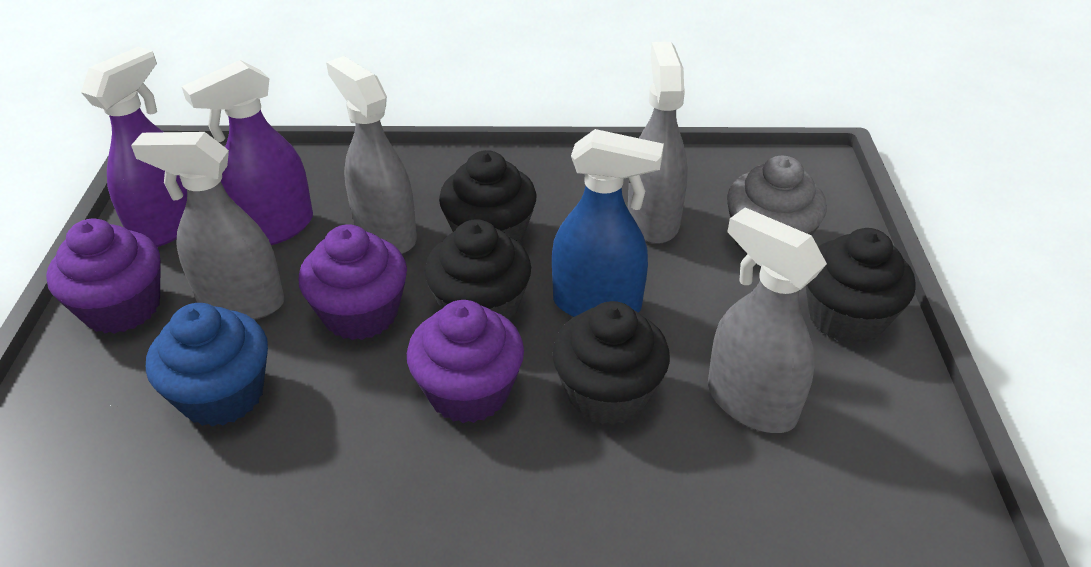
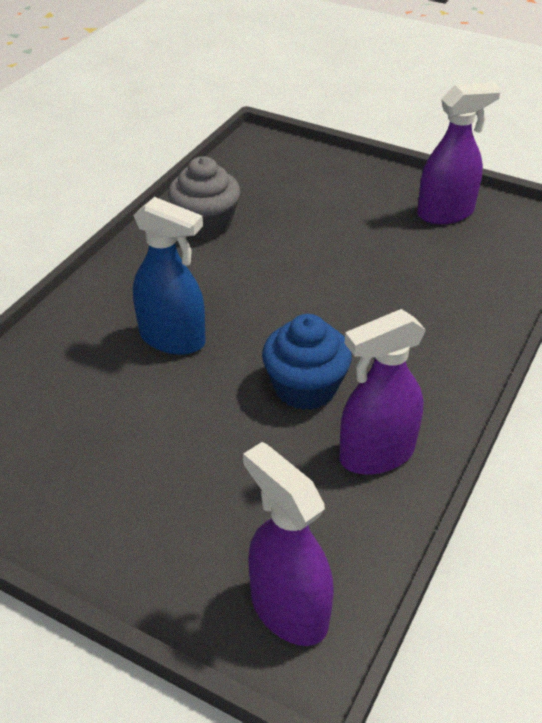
black cupcake: [425,219,531,321] [439,150,536,243] [552,301,670,425] [806,228,916,344] = 4 -> none = 0
grey spray bottle: [131,132,285,320] [326,56,417,254] [628,42,688,244] [708,208,827,433] = 4 -> none = 0
purple cupcake: [46,219,161,334] [298,224,407,340] [407,300,524,423] = 3 -> none = 0
purple spray bottle: [81,47,187,247] [182,60,313,245] = 2 -> [243,442,334,646] [340,309,426,475] [417,83,501,224] = 3

